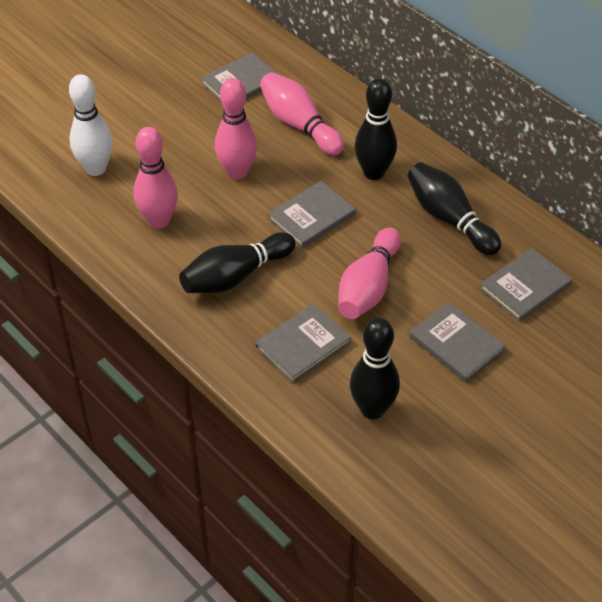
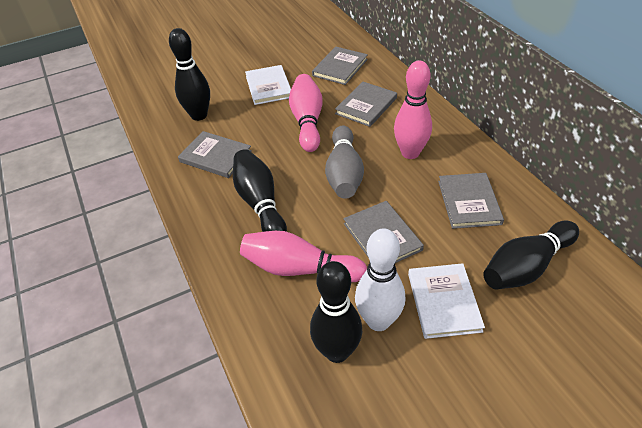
grey bowling pin: none = 0 -> [325,126,364,199] = 1
pink bowling pin: [134,127,178,229] [215,78,257,180] [260,72,344,155] [338,228,401,319] = 4 -> [240,231,367,282] [289,74,322,152] [394,61,432,159] = 3
white book: none = 0 -> [245,65,291,105] [408,263,485,339] = 2

